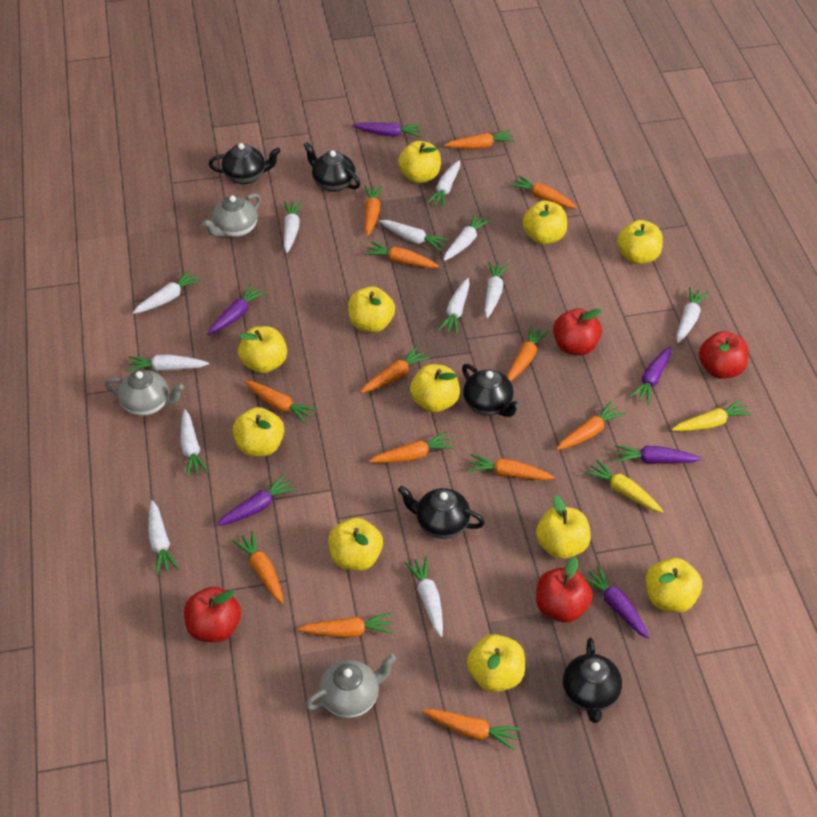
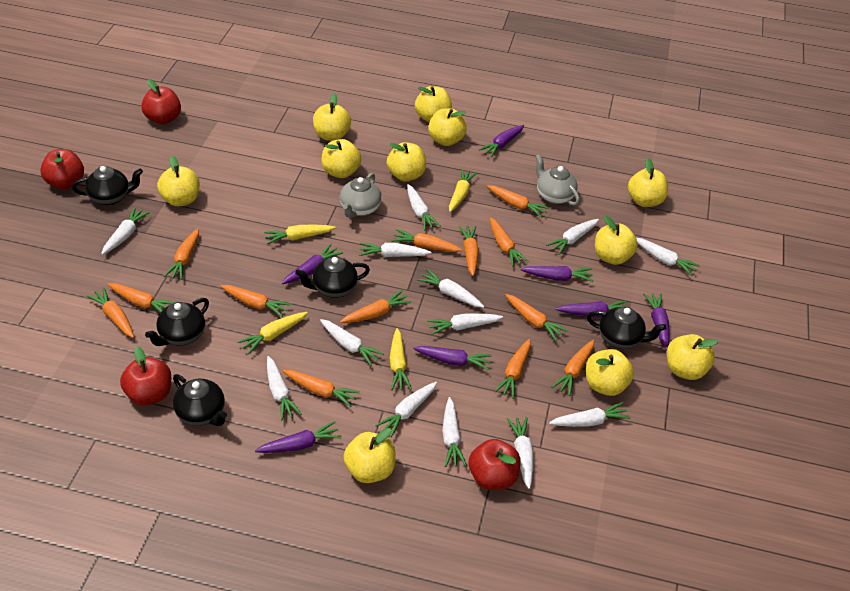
grey teapot: [105,370,184,416] [202,193,261,237] [305,654,396,718] = 3 -> [340,173,381,218] [535,154,580,206] = 2
purple carrot: [207,284,266,335] [216,475,297,526] [353,122,422,137] [584,566,650,639] [615,445,702,463] [629,346,671,405] = 6 -> [255,421,341,453] [282,244,343,284] [413,346,492,370] [479,125,524,157] [520,266,593,282] [555,301,627,317] [644,293,669,350] = 7
white carrot: [127,355,209,372] [133,270,202,314] [148,500,179,575] [181,409,208,477] [284,201,303,253] [379,220,449,252] [405,557,443,637] [426,160,460,208] [438,278,470,335] [443,213,491,261] [485,262,508,318] [677,287,709,343] = 12 -> [101,207,150,255] [267,356,302,421] [320,319,384,366] [359,243,431,257] [375,382,437,437] [407,184,441,230] [417,269,484,308] [427,313,503,335] [442,397,467,467] [507,417,533,489] [546,219,599,255] [549,402,630,427] [636,238,700,276] = 13
yellow carrot: [585,459,663,513] [672,399,752,431] = 2 -> [238,312,308,354] [264,225,336,244] [390,328,412,390] [449,169,478,212] = 4

